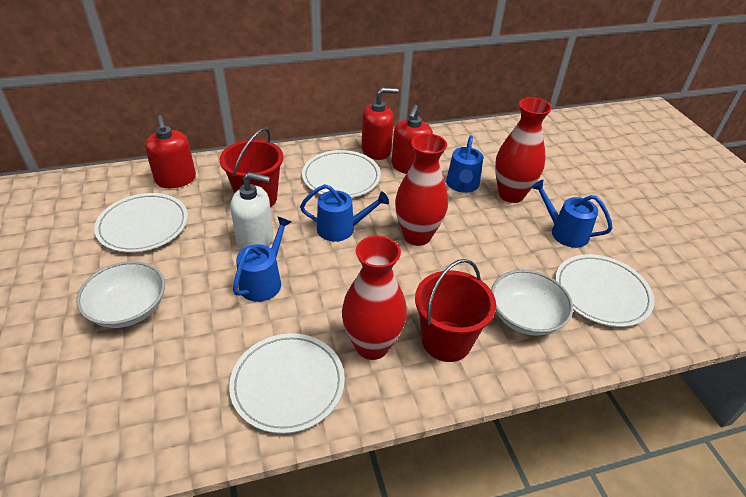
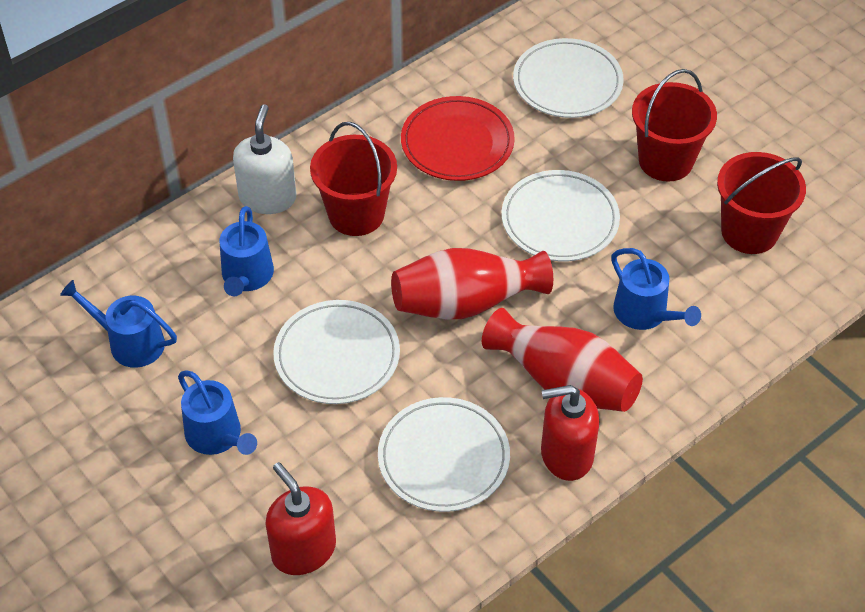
red bucket: [219,128,283,207] [415,259,496,362] = 2 -> [310,122,397,236] [632,69,717,182] [717,152,806,254] = 3
red plate: none = 0 -> [401,96,515,181] = 1
red soap dispenser: [145,115,196,188] [362,88,398,160] [392,105,433,174] = 3 -> [265,462,336,575] [541,385,599,481] = 2
red vase: [342,236,407,360] [395,133,448,246] [495,97,552,203] = 3 -> [391,248,553,319] [482,308,643,412] = 2
white bowl: [76,261,165,328] [491,270,573,336] = 2 -> none = 0

